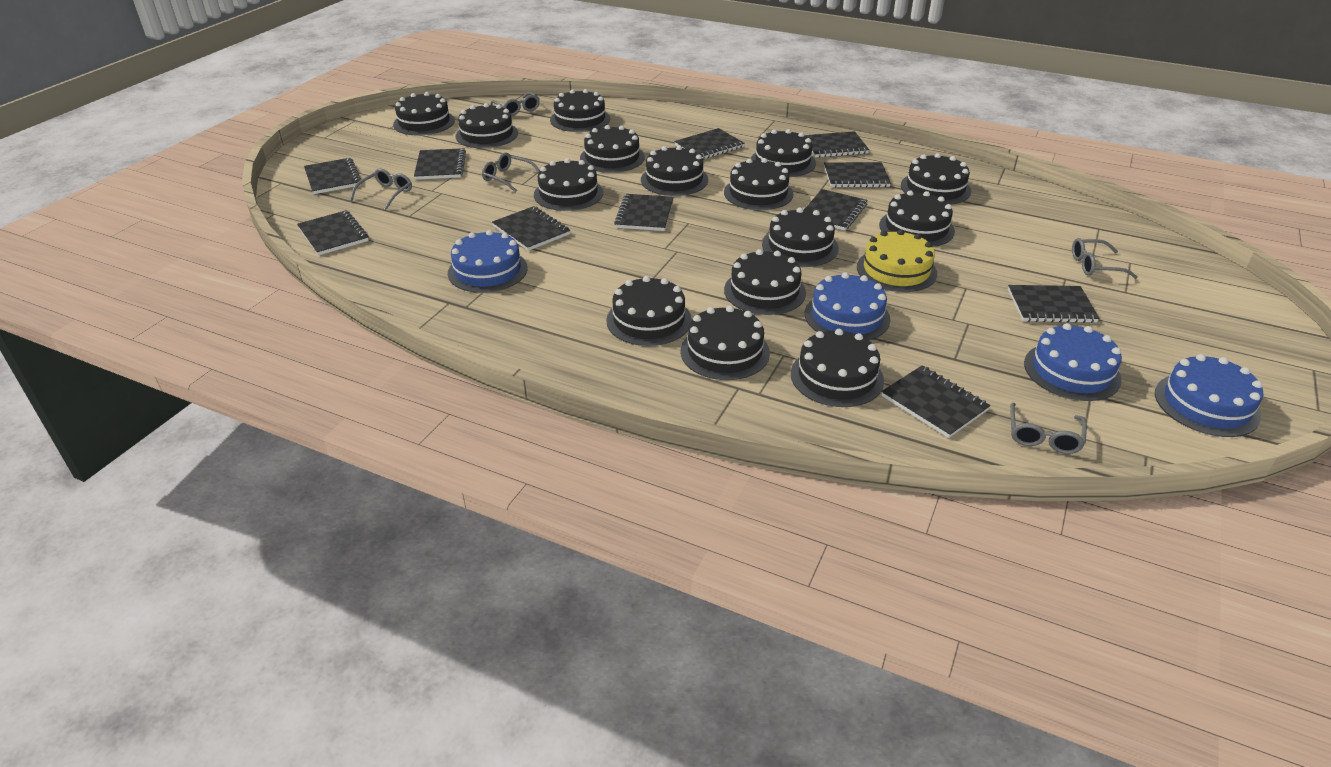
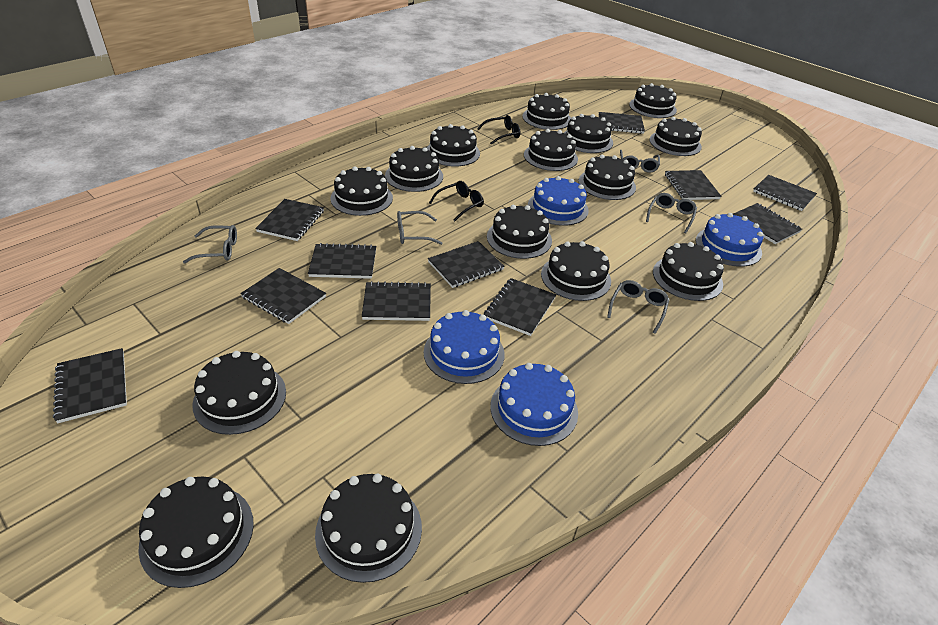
black glasses: none = 0 -> [429,181,484,221] [477,115,521,145] = 2
yellow cake: [857,230,937,292] = 1 -> none = 0

